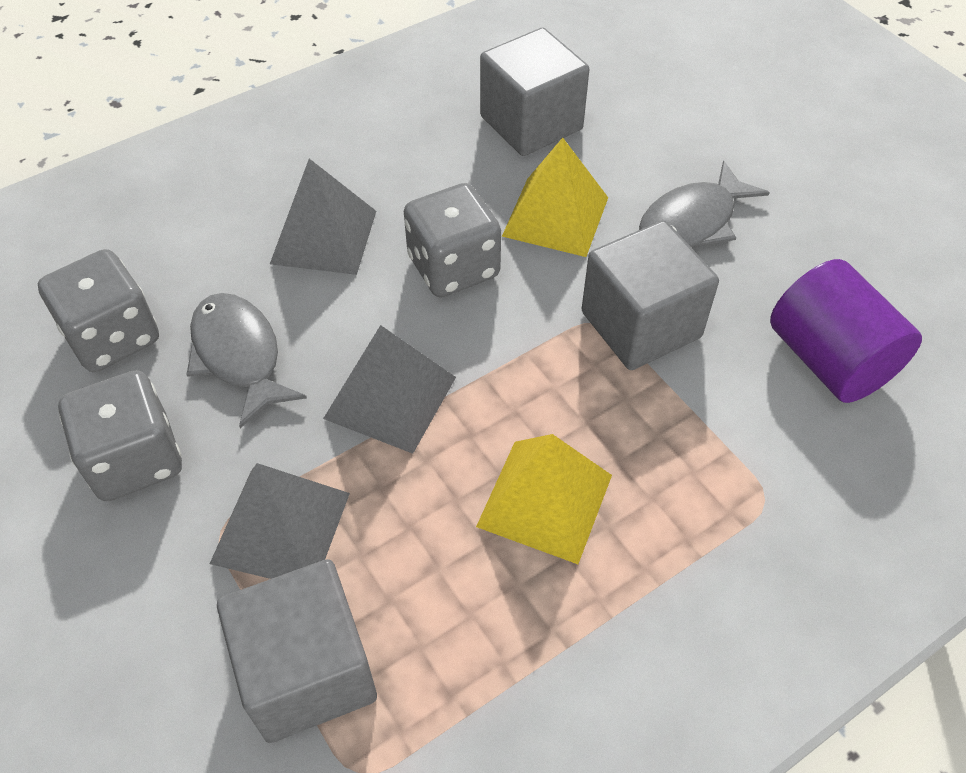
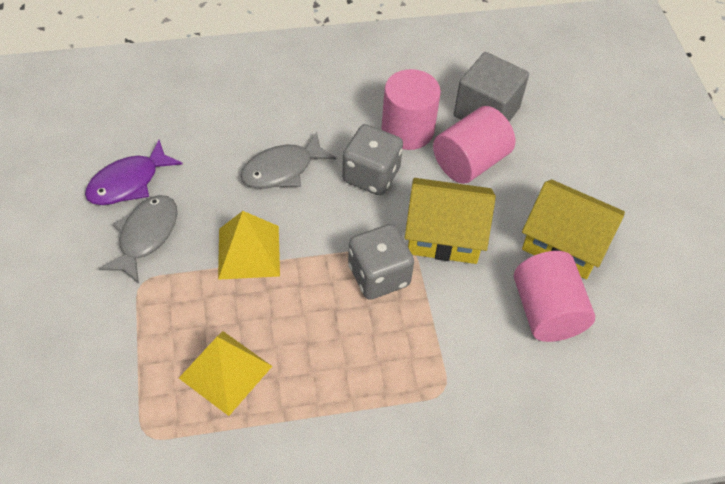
grey cube: [217,559,377,743] [480,28,589,156] [582,220,719,370] = 3 -> [454,52,529,121] = 1
grey dice: [38,249,159,372] [58,370,182,501] [404,183,501,297] = 3 -> [342,124,403,195] [348,224,414,300] = 2
grey pyramid: [210,463,350,579] [270,159,376,275] [323,325,456,454] = 3 -> none = 0
pink cylinder: none = 0 -> [381,69,441,150] [433,106,515,184] [514,251,595,342] = 3
purple cylinder: [770,259,922,403] = 1 -> none = 0
purple fish: none = 0 -> [85,140,183,205] = 1
yellow house: none = 0 -> [405,178,496,264] [522,179,625,279] = 2

